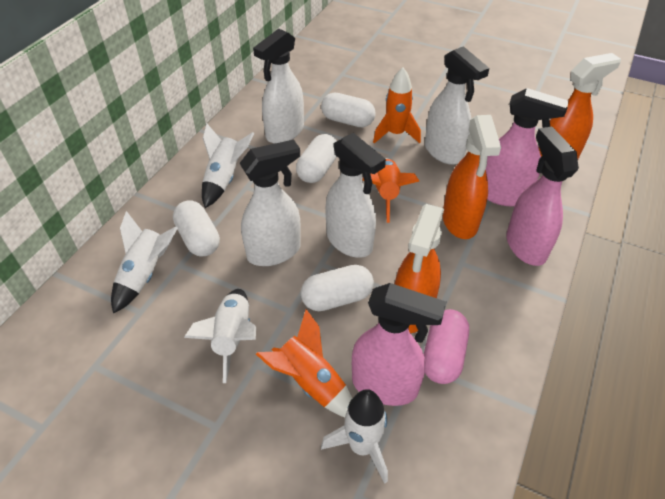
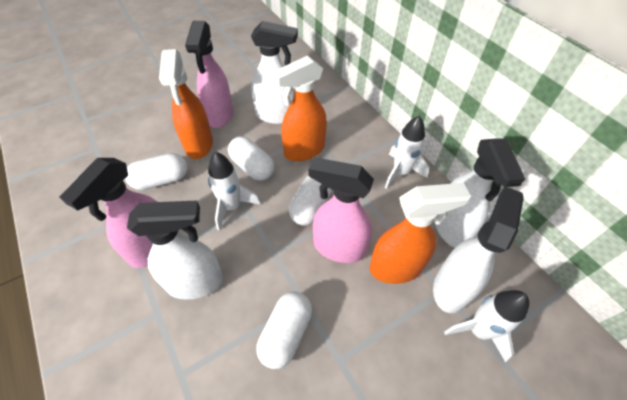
orange rocket: [256,309,352,417] [363,158,419,223] [373,67,421,144] = 3 -> none = 0
pink capsule: [424,309,469,384] = 1 -> none = 0
white rocket: [111,211,178,314] [184,289,256,383] [202,123,255,208] [321,389,388,484] = 4 -> [208,152,261,230] [385,116,429,189] [444,290,530,362] = 3

